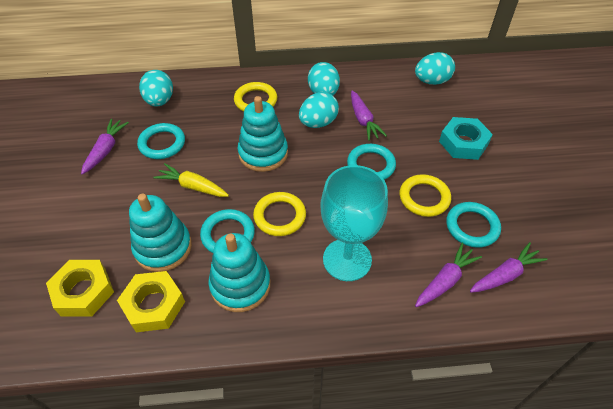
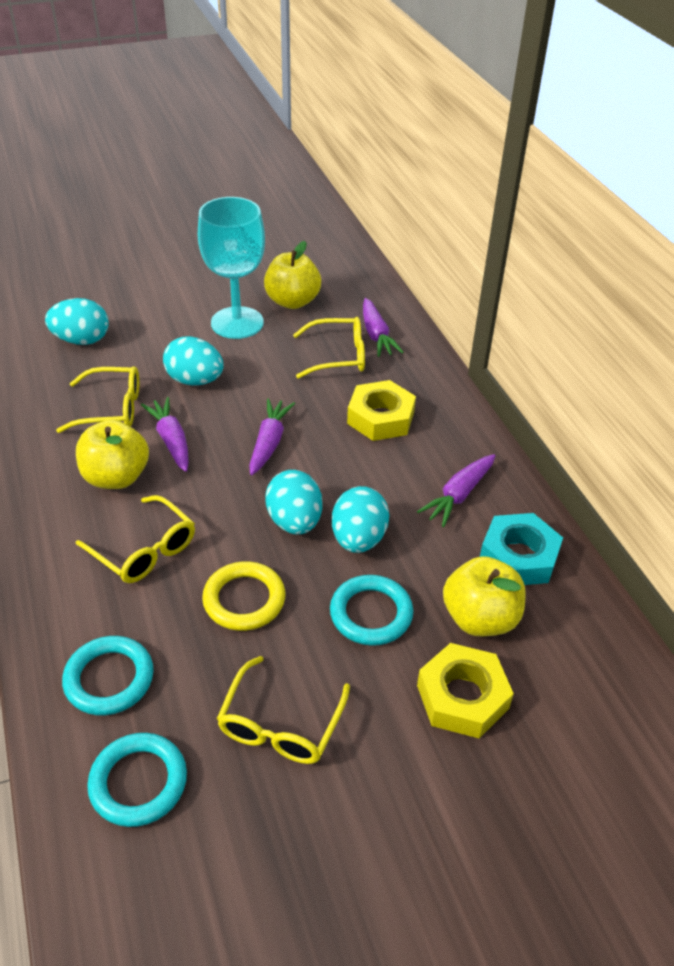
turquoise ring: [137,123,185,159] [200,209,255,253] [347,144,396,180] [446,202,501,248] = 4 -> [62,636,154,715] [87,733,187,827] [330,575,413,646] = 3
turquoise stacking toy: [129,194,192,272] [208,233,270,312] [238,96,288,172] = 3 -> none = 0
yellow apple: none = 0 -> [76,420,149,489] [264,241,321,309] [443,556,526,636] = 3
yellow carrot: [153,163,229,197] = 1 -> none = 0
yellow glasses: none = 0 -> [56,366,139,433] [76,495,195,583] [217,656,350,764] [293,317,365,379] = 4
yellow ring: [234,82,277,112] [253,192,306,236] [400,174,451,217] = 3 -> [202,561,285,631] = 1

